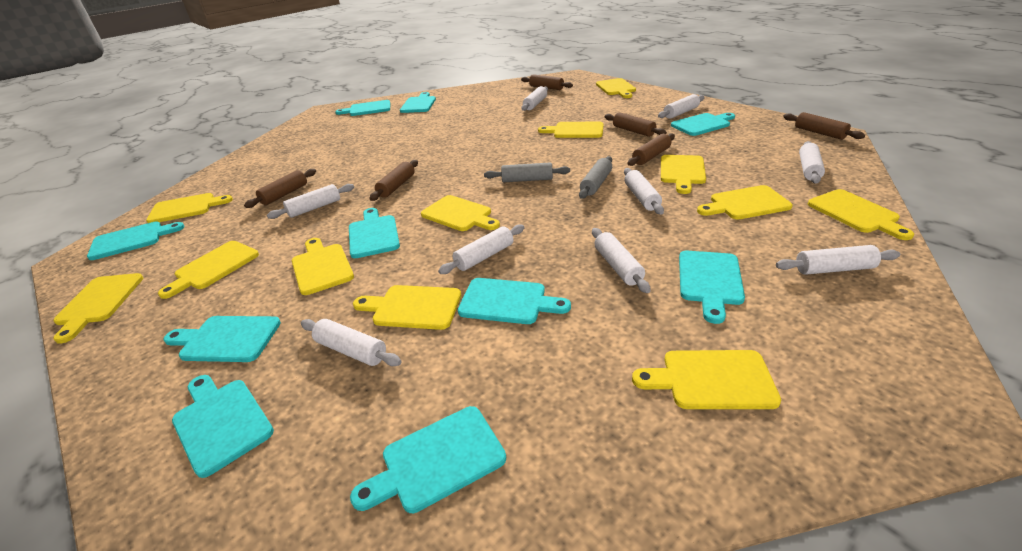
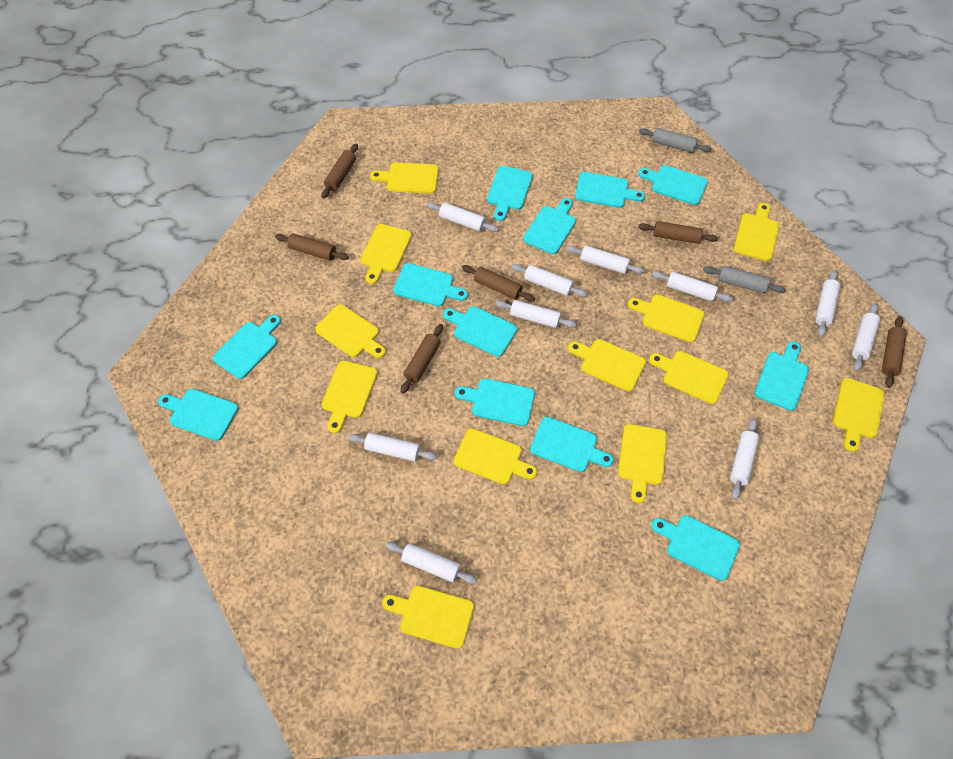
turquoise cutting board: [87,222,185,260] [164,316,281,362] [172,375,274,478] [335,100,390,116] [349,208,400,258] [350,406,506,513] [400,92,436,113] [458,278,571,324] [671,113,735,136] [679,251,745,324] = 10 -> [158,389,239,441] [213,315,281,379] [393,263,468,306] [443,306,518,357] [455,378,535,426] [487,166,533,221] [524,198,576,254] [530,417,614,472] [575,172,645,208] [638,165,708,205] [651,515,740,581] [755,341,809,411] = 12
white rolling pin: [267,184,354,219] [301,319,402,366] [438,224,525,274] [521,86,548,111] [592,228,651,293] [624,168,664,215] [658,94,705,119] [776,245,900,275] [799,141,825,184] = 9 -> [348,433,437,461] [386,542,477,584] [427,202,499,232] [495,300,576,328] [511,264,588,297] [566,245,644,274] [652,271,733,302] [730,418,760,500] [815,270,840,337] [852,303,880,371] = 10

